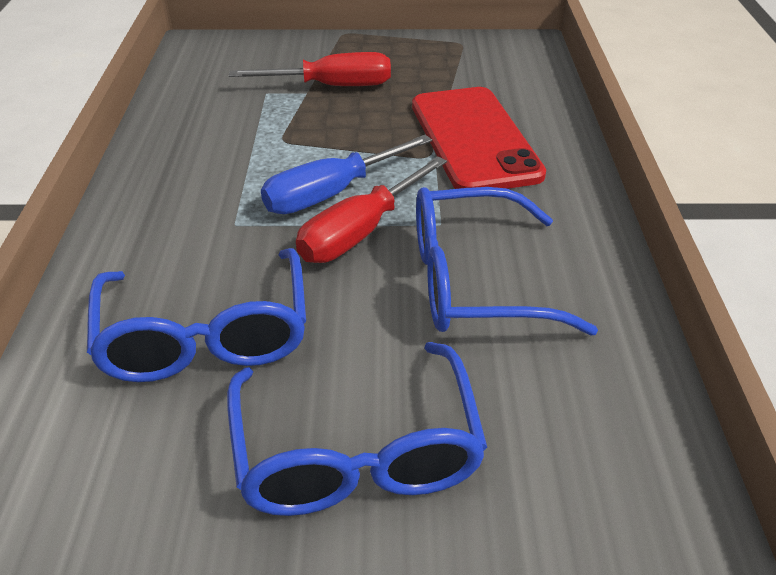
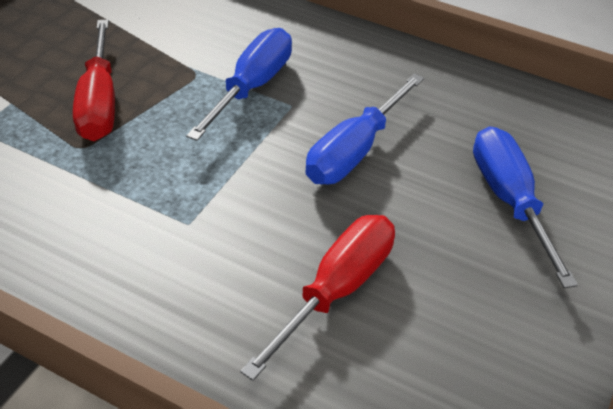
blue glasses: [87,248,306,382] [227,342,487,516] [416,187,598,336] = 3 -> none = 0
blue screwdriver: [261,135,432,214] = 1 -> [186,28,292,141] [306,73,424,184] [473,126,578,288] = 3
red phone: [412,87,546,189] = 1 -> none = 0

